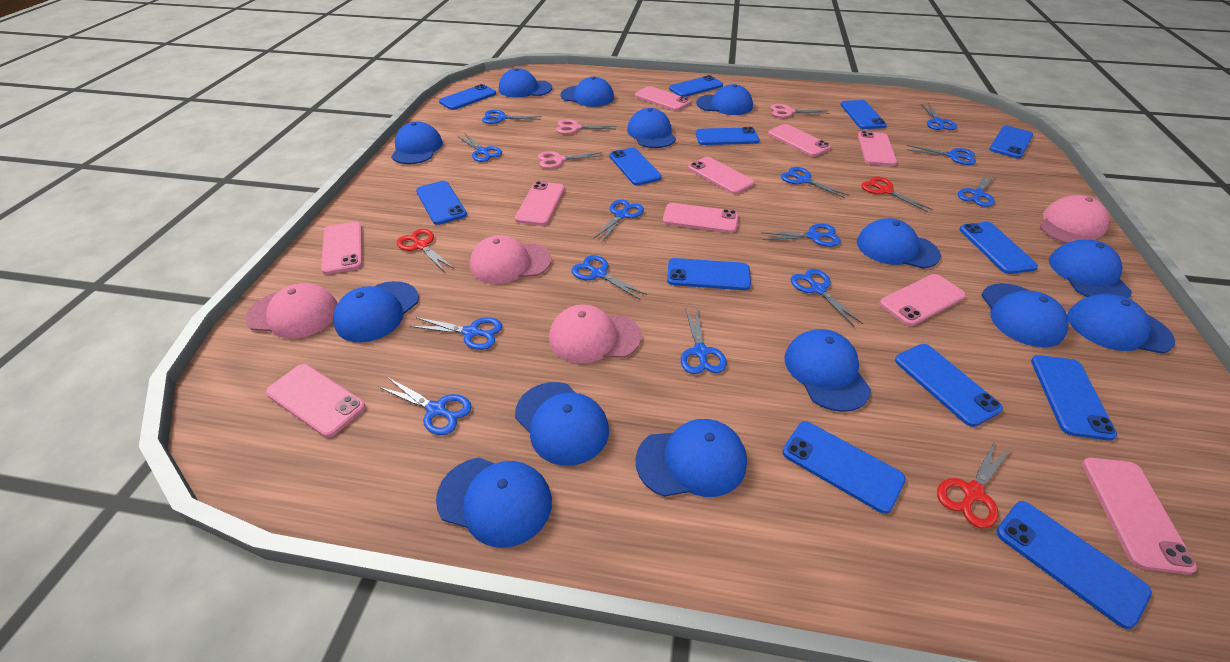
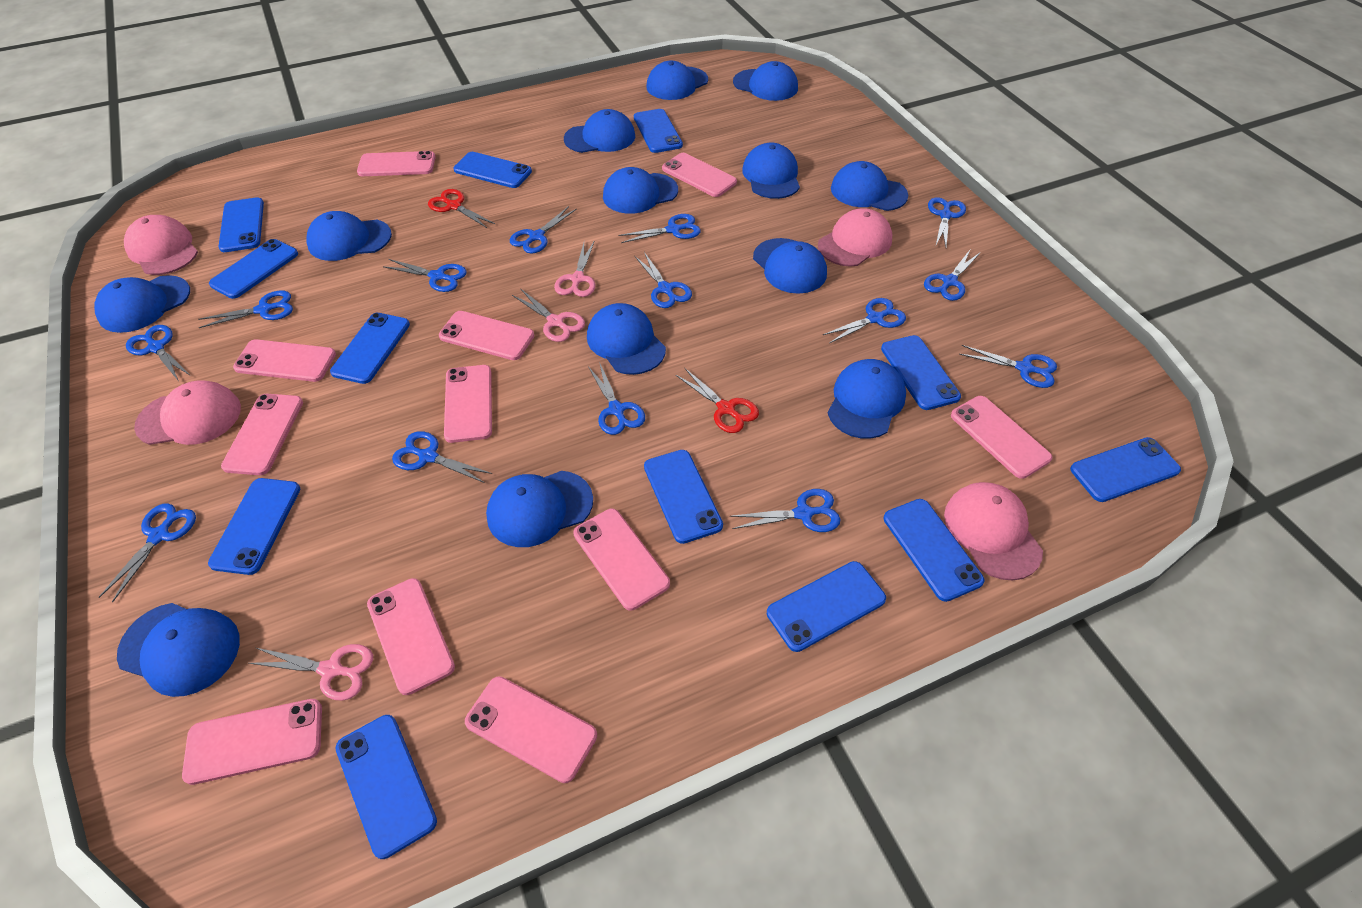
blue cap: [333,281,419,342] [391,122,443,164] [436,457,552,548] [499,68,552,98] [515,382,609,466] [561,77,614,107] [627,108,676,148] [636,419,747,497] [696,84,753,115] [785,329,871,412] [857,218,941,269] [981,283,1069,347] [1049,240,1132,298] [1067,294,1175,354] = 14 -> [94,275,190,333] [117,603,240,697] [306,211,392,261] [486,471,593,547] [564,109,635,153] [587,303,666,375] [603,167,678,214] [646,61,708,100] [733,61,798,101] [742,143,800,199] [753,238,827,294] [828,359,906,439] [831,161,908,211] = 13
blue phone: [416,181,467,225] [439,84,496,110] [610,148,662,186] [667,258,751,290] [669,75,723,97] [696,127,759,145] [782,421,906,514] [841,100,887,129] [895,344,1003,427] [959,222,1038,274] [989,126,1033,158] [996,501,1152,629] [1031,355,1117,441] = 13 -> [208,478,300,575] [209,239,298,299] [218,197,264,252] [330,313,410,384] [335,715,437,859] [453,152,532,188] [634,109,683,153] [644,450,723,544] [767,561,886,652] [881,335,961,410] [884,499,984,602] [1070,437,1181,502] = 12
blue scissors: [379,377,472,435] [410,317,502,350] [457,133,502,162] [482,110,542,124] [571,255,647,300] [593,199,644,242] [681,306,727,374] [761,224,841,247] [781,167,849,198] [791,269,863,327] [907,145,976,165] [921,103,957,130] [958,172,995,207] = 13 -> [99,503,196,603] [126,325,191,380] [198,290,293,328] [383,259,467,292] [392,431,492,483] [510,206,577,254] [588,362,645,435] [618,214,701,243] [635,252,692,308] [730,489,841,532] [823,298,906,343] [924,250,981,301] [928,197,966,247] [959,345,1057,388] = 14
pink phone: [266,364,366,437] [321,222,362,274] [515,181,565,226] [635,86,691,111] [663,203,739,233] [688,157,754,194] [768,124,831,157] [858,131,897,166] [879,274,966,326] [1082,457,1197,574] = 10 -> [182,699,322,785] [221,394,303,475] [233,339,336,382] [357,151,436,176] [367,578,455,695] [439,311,534,360] [444,365,492,443] [465,676,597,783] [574,509,670,610] [662,153,737,197] [951,396,1052,479] = 11
red scissors: [397,229,453,271] [861,176,932,212] [937,439,1011,528] = 3 -> [428,189,495,228] [676,368,759,433] = 2

